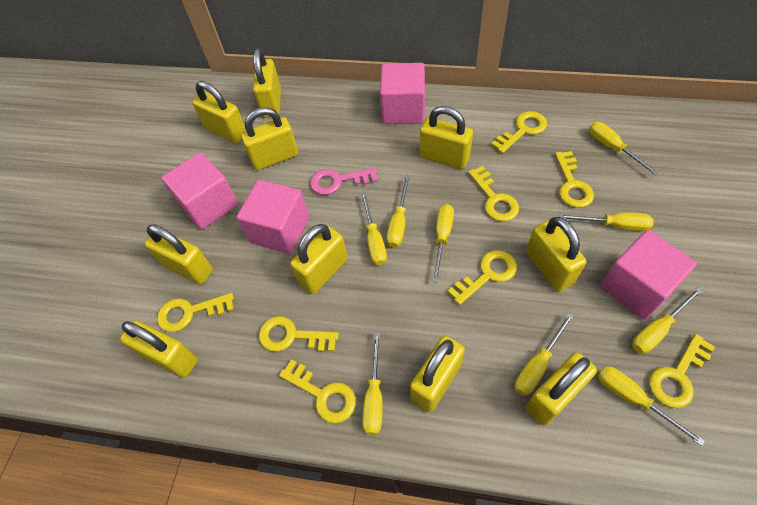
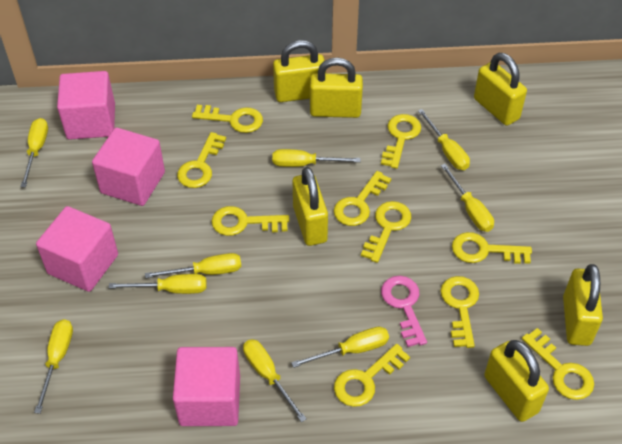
yellow key: [157,293,234,332] [259,316,339,352] [279,360,356,424] [448,250,517,305] [468,166,519,222] [491,111,547,154] [555,151,594,208] [649,334,715,409] = 8 -> [177,132,226,188] [192,105,263,133] [211,206,289,236] [334,171,391,226] [334,344,410,407] [361,201,411,263] [381,114,421,169] [440,276,479,348] [452,232,532,264] [522,328,594,400] = 10
yellow padlock: [120,321,198,378] [145,224,213,285] [192,81,246,144] [241,107,298,170] [253,48,281,118] [290,224,348,294] [410,336,465,412] [420,106,473,169] [526,217,586,292] [526,352,597,426] = 10 -> [273,40,325,102] [293,167,328,246] [310,57,363,118] [474,53,527,126] [484,340,549,422] [563,264,603,346] = 6

